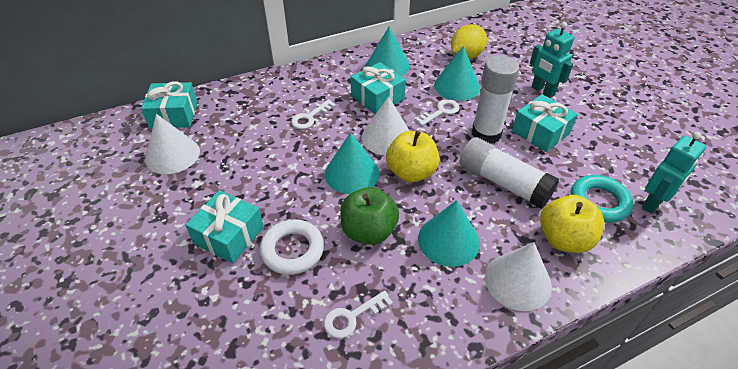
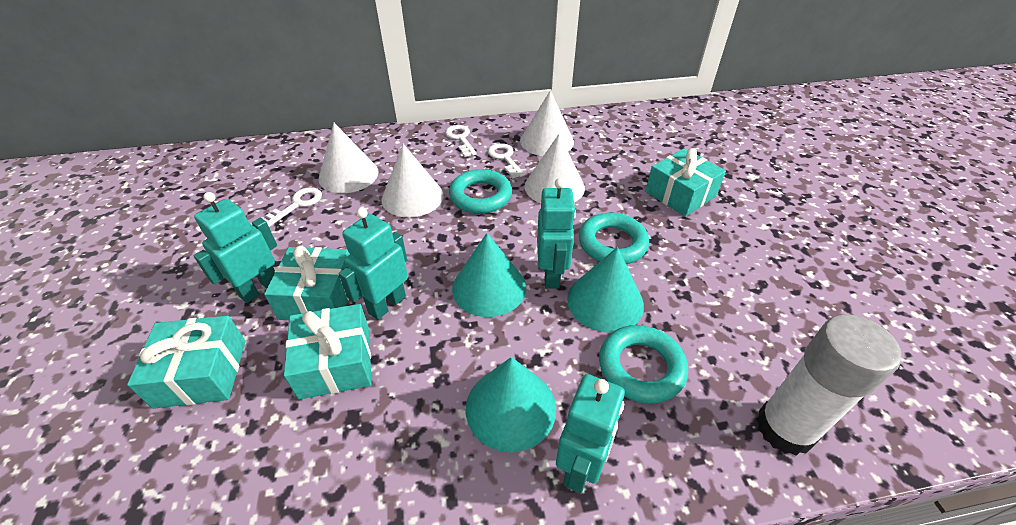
green apple: [340,187,399,244] = 1 -> none = 0
turquoise cone: [325,132,379,194] [366,26,410,76] [418,200,480,267] [434,46,480,101] = 4 -> [452,233,526,317] [466,357,556,453] [567,247,644,333] = 3
turquoise ring: [571,175,633,223] = 1 -> [449,169,512,214] [579,213,649,264] [599,325,688,404] = 3
turquoise robot: [530,22,574,98] [642,132,706,214] = 2 -> [194,192,277,303] [339,208,408,320] [537,178,576,289] [556,374,625,494] = 4
white cone: [145,114,200,174] [361,96,410,155] [485,242,552,311] = 3 -> [319,123,379,193] [382,144,444,217] [520,90,574,156] [525,134,585,203] = 4
white glue stick: [459,137,559,208] [472,55,520,144] = 2 -> [756,315,901,456] = 1
white ring: [260,219,324,275] = 1 -> none = 0
yellow apple: [386,131,439,182] [540,195,604,253] = 2 -> none = 0
yellow lemon: [451,24,487,59] = 1 -> none = 0

